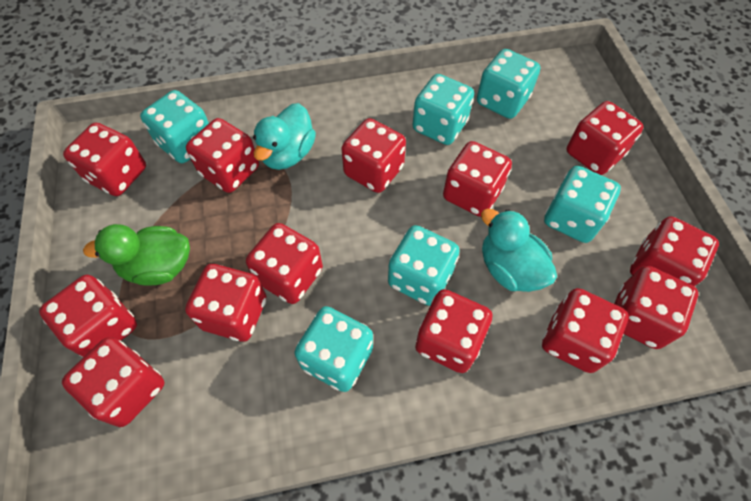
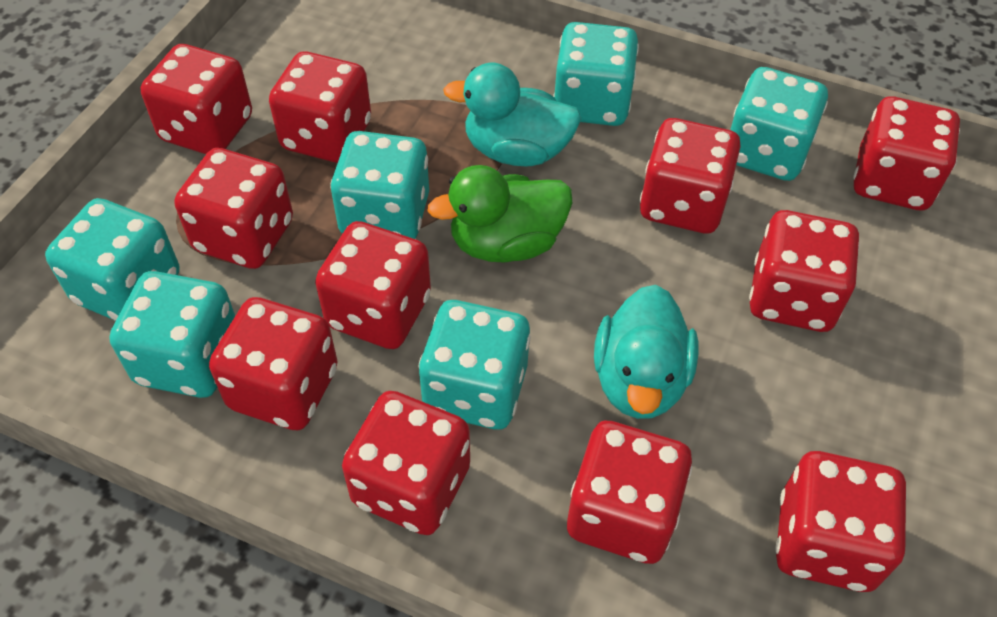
red dice: [39,275,137,357] [62,337,164,427] [63,123,146,196] [185,264,266,342] [186,118,259,193] [246,223,323,304] [341,118,406,193] [415,289,492,373] [443,141,512,217] [542,288,629,373] [566,101,643,175] [614,266,698,349] [630,216,719,286] = 13 -> [141,44,252,154] [175,148,293,269] [209,297,338,430] [269,52,371,163] [315,221,431,349] [342,391,470,535] [567,421,692,564] [640,118,741,234] [749,210,860,332] [776,451,907,592] [853,96,960,210] = 11

